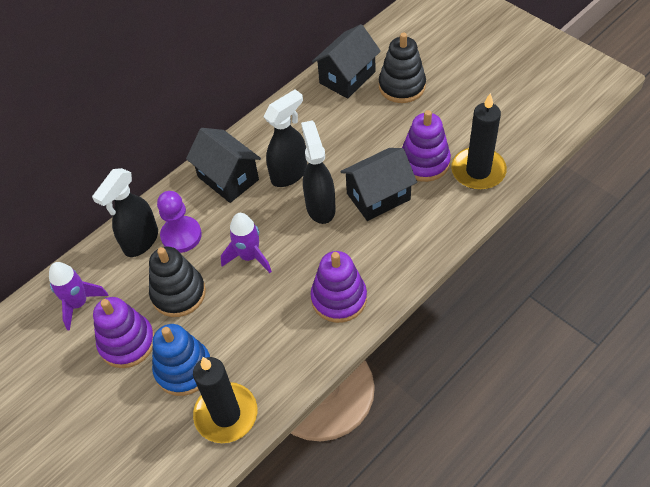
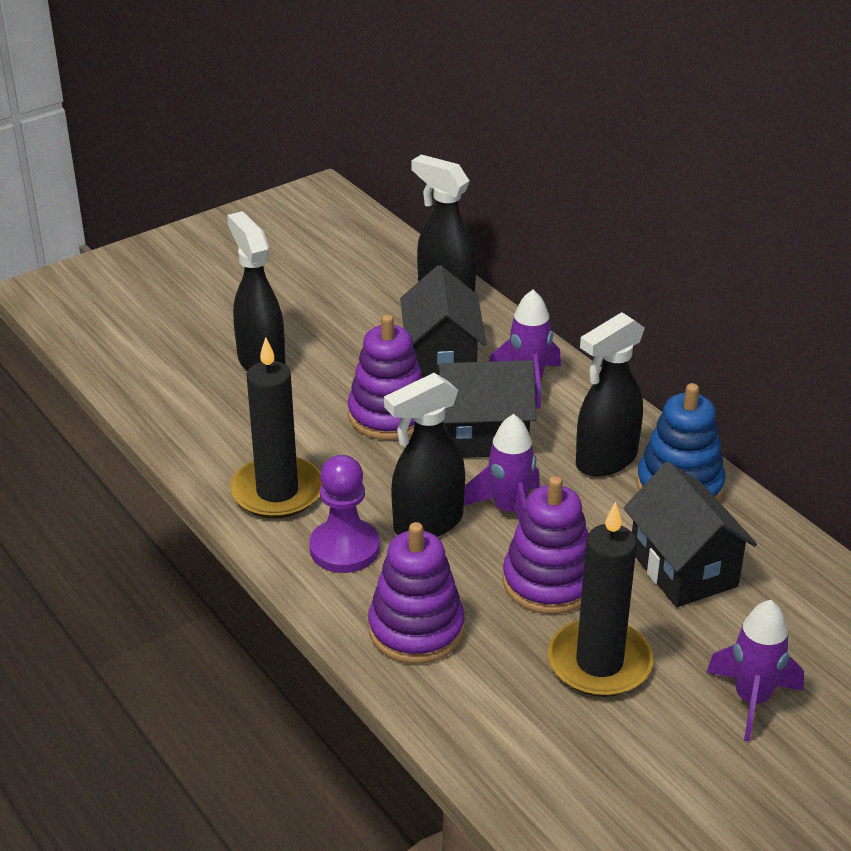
black spray bottle: [92,168,158,257] [263,89,307,187] [301,121,336,224] = 3 -> [227,211,285,372] [384,373,465,537] [411,154,476,292] [576,312,645,477] = 4
black stacking toy: [149,247,206,317] [379,32,426,103] = 2 -> none = 0
purple rocket: [49,262,109,331] [221,213,272,273] = 2 -> [464,414,540,522] [489,290,561,409] [706,600,804,742] = 3

